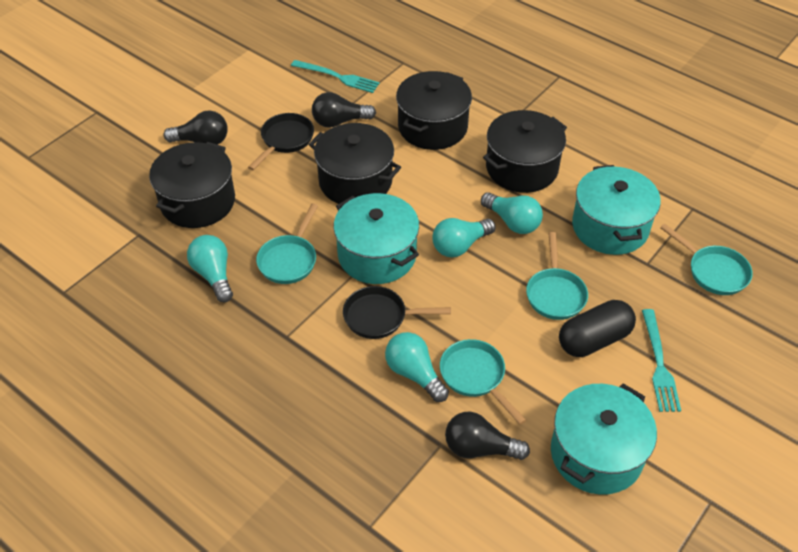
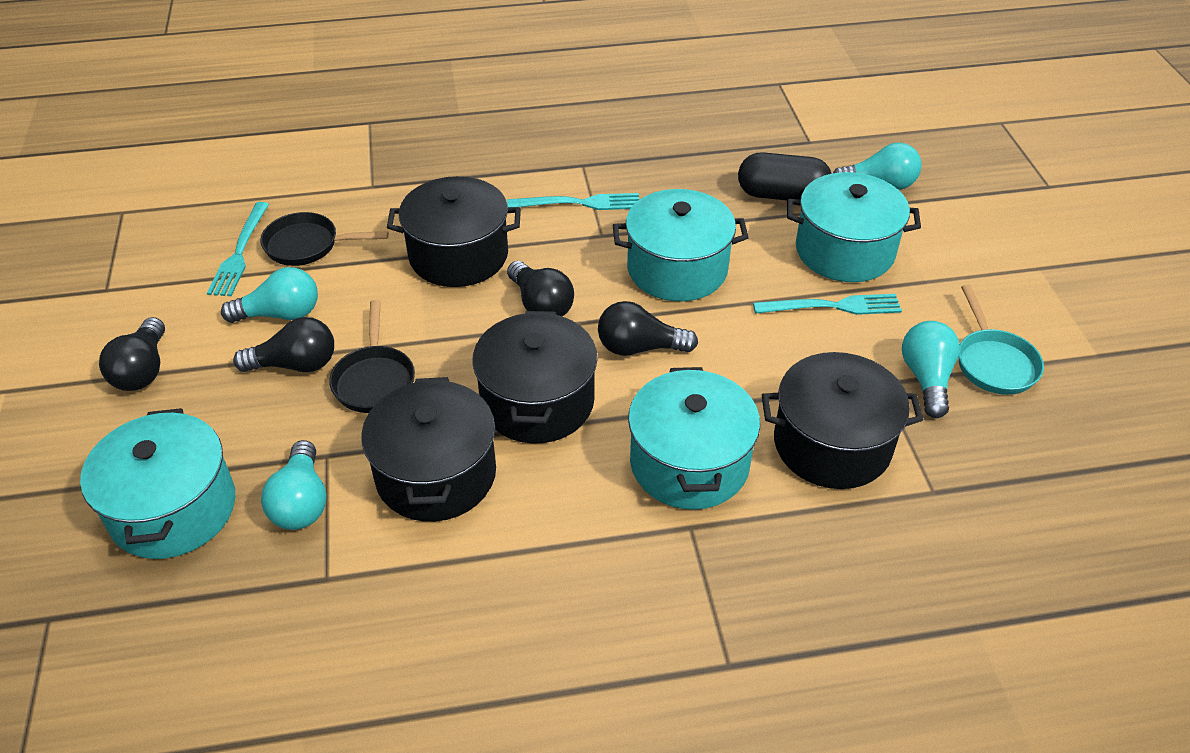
black light bulb: [164,111,228,145] [312,92,376,128] [445,412,530,460] = 3 -> [99,317,165,391] [233,317,334,372] [507,261,574,316] [598,301,698,356] = 4
turquoise fork: [291,60,380,93] [642,309,681,412] = 2 -> [207,202,269,296] [507,193,639,210] [753,294,902,315] = 3
turquoise pan: [256,203,318,284] [440,339,526,425] [526,232,588,320] [660,224,753,295] = 4 -> [958,284,1044,395] = 1
turquoise pot: [333,193,419,284] [551,383,657,495] [572,165,661,255] = 3 -> [80,408,235,559] [613,189,749,301] [628,367,760,510] [787,172,921,282] = 4

